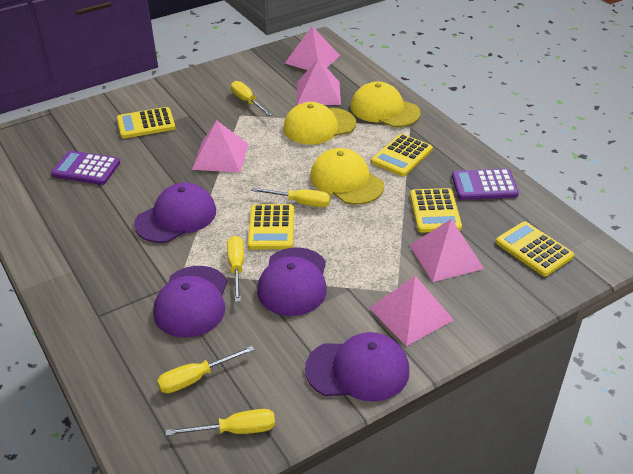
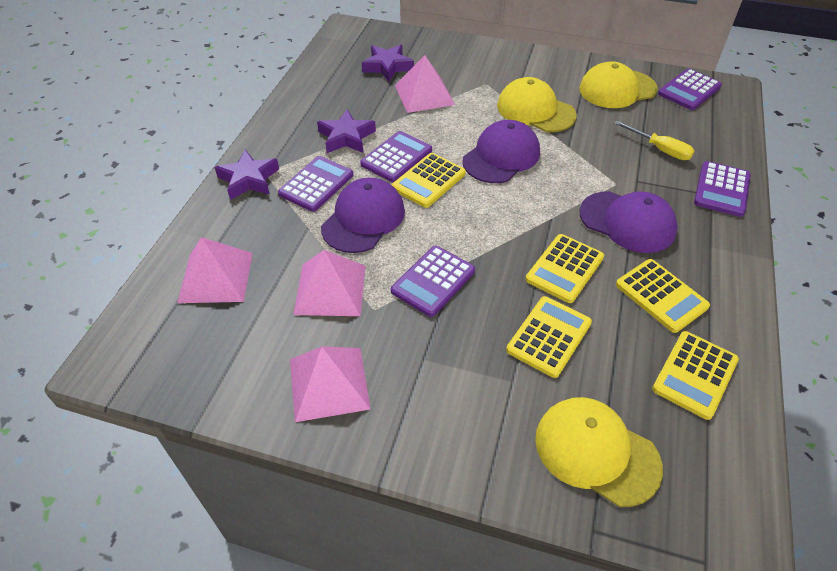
pink pyramid: [192,121,248,173] [285,26,340,70] [297,59,341,105] [369,276,454,346] [409,219,484,282] = 5 -> [177,237,253,303] [290,346,371,422] [293,250,366,316] [395,55,455,113] = 4
purple calculator: [51,151,120,185] [452,169,519,200] = 2 -> [278,156,353,212] [360,131,432,182] [391,246,475,317] [658,68,722,110] [694,161,751,217] = 5
purple cap: [134,183,216,243] [153,266,227,338] [257,248,327,316] [305,332,409,402] = 4 -> [321,178,405,253] [462,120,540,183] [580,191,678,253] = 3
purple star: none = 0 -> [215,150,279,200] [317,109,376,153] [362,44,414,82] = 3
yellow screwdriver: [157,346,255,393] [166,409,275,436] [227,236,244,302] [231,81,272,116] [251,187,330,207] = 5 -> [614,120,694,160] = 1

